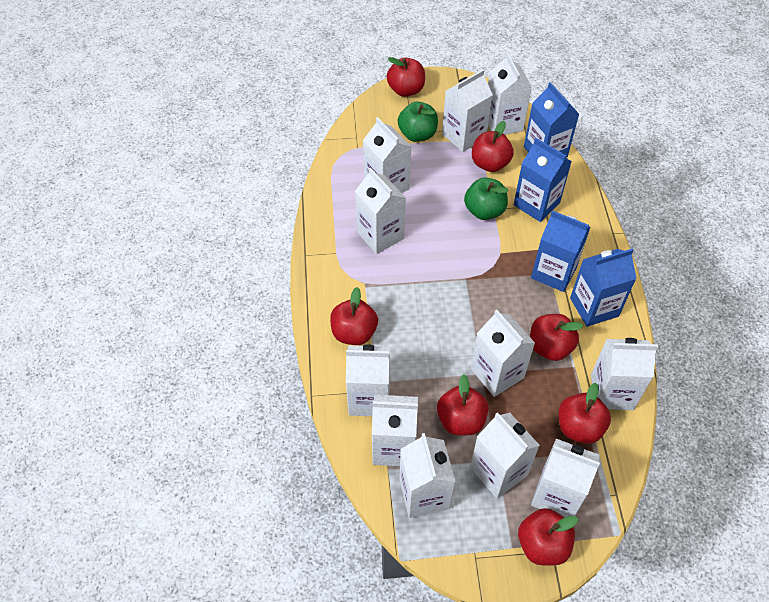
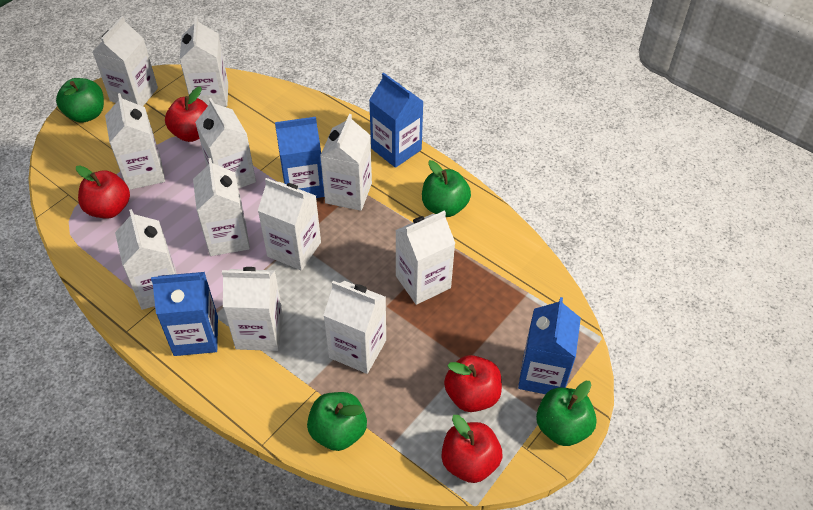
green apple: [398,102,438,142] [464,178,508,220] = 2 -> [56,78,104,123] [307,392,367,451] [422,160,471,217] [536,381,597,446] = 4
red apple: [330,287,378,345] [387,57,425,97] [437,374,488,436] [472,121,514,172] [518,508,578,566] [530,314,583,361] [558,383,611,444] = 7 -> [76,165,130,218] [165,86,208,142] [442,415,502,483] [444,355,502,412] = 4

